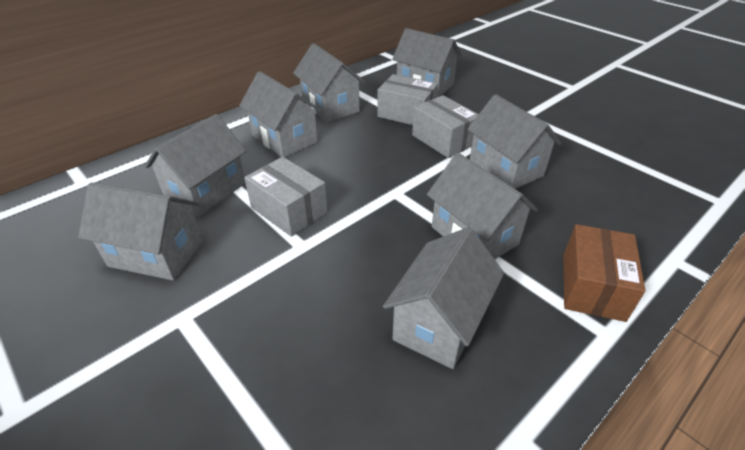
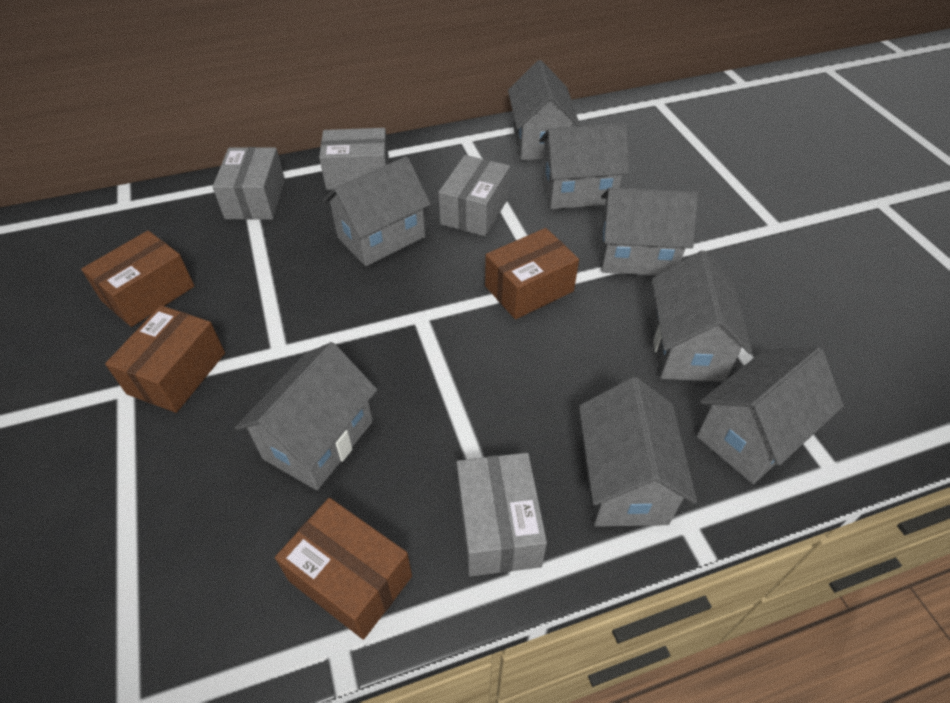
brown box: [563,224,645,322] = 1 -> [81,231,194,327] [105,305,225,413] [275,498,412,640] [485,228,579,319] = 4
grey box: [244,157,328,237] [377,74,438,125] [412,95,479,158] = 3 -> [213,147,285,220] [319,128,389,190] [438,155,510,236] [457,453,547,577] = 4

